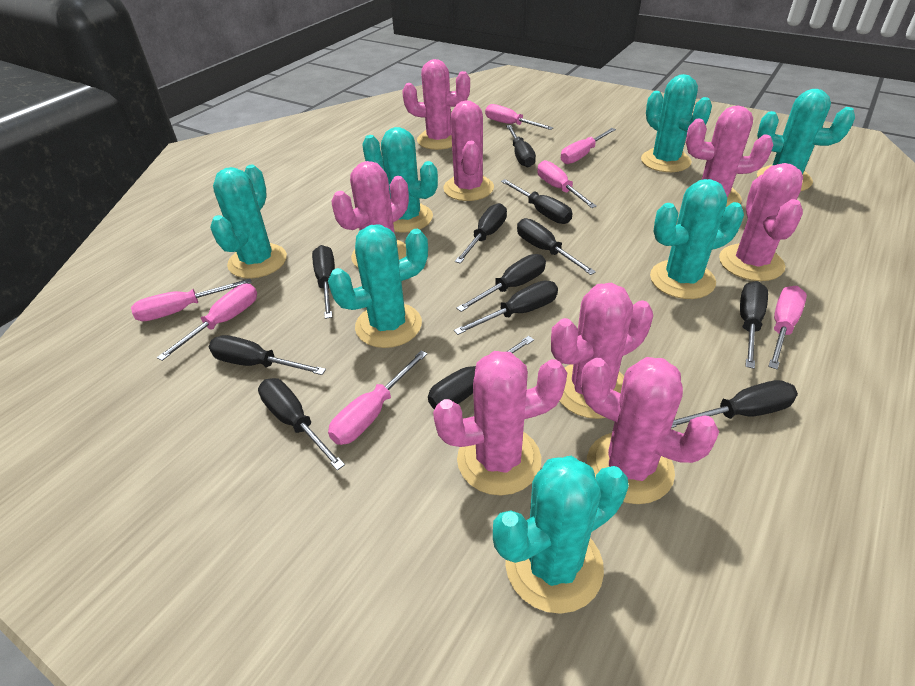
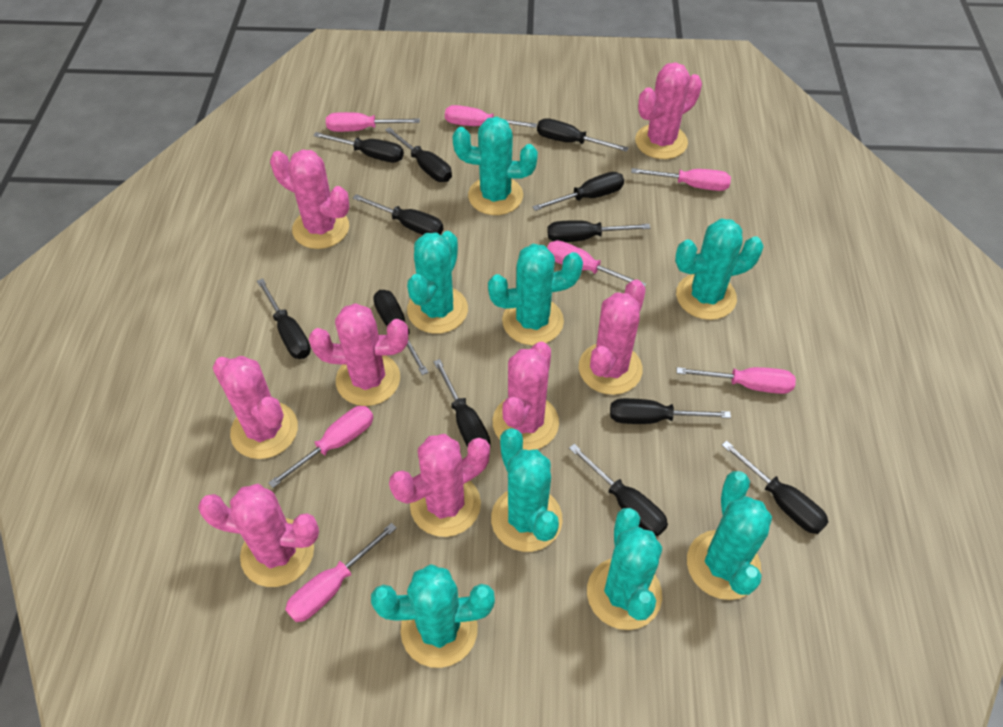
turquoise cactus: [210,165,287,279] [328,224,428,348] [363,127,438,233] [493,456,629,614] [641,74,712,172] [650,179,744,299] [757,89,855,191] = 7 -> [371,564,495,668] [407,231,468,334] [452,117,538,215] [488,244,583,345] [491,428,563,552] [587,508,662,630] [675,219,764,320] [687,471,772,600] = 8

